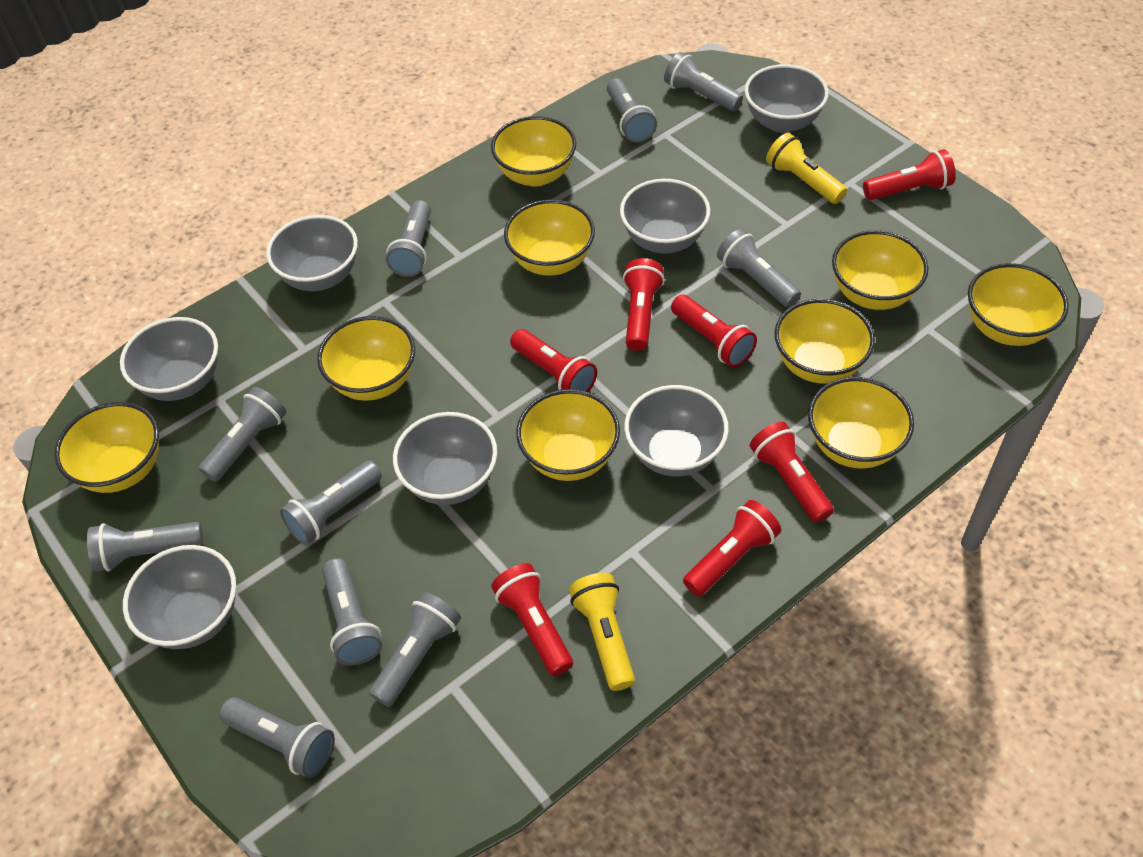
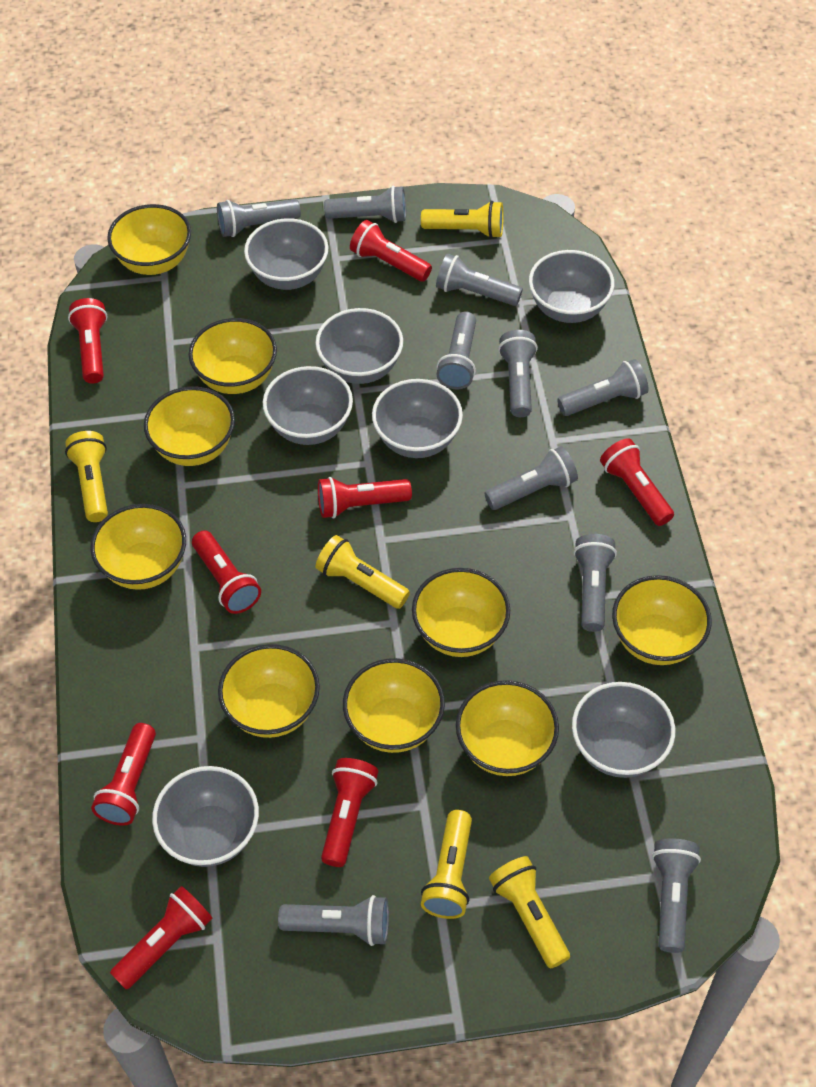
red flashlight: [491,563,573,676] [510,329,597,392] [623,258,665,351] [671,295,757,367] [683,500,781,597] [750,422,834,523] [863,149,956,200] = 7 -> [68,298,107,383] [91,723,156,826] [110,886,212,989] [192,530,261,614] [318,477,412,519] [321,758,378,867] [350,220,432,281] [600,438,674,526] = 8
yellow flashlight: [569,573,635,691] [766,133,847,204] = 2 -> [65,431,108,522] [315,535,410,609] [421,201,504,239] [421,810,472,919] [489,856,570,969] = 5

